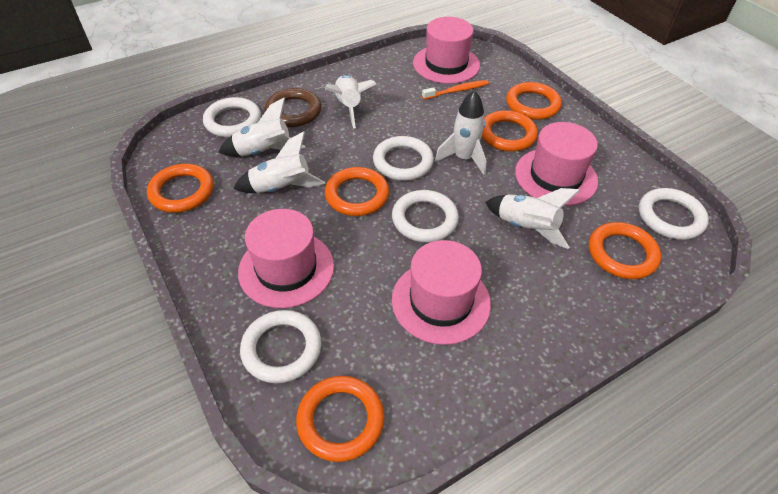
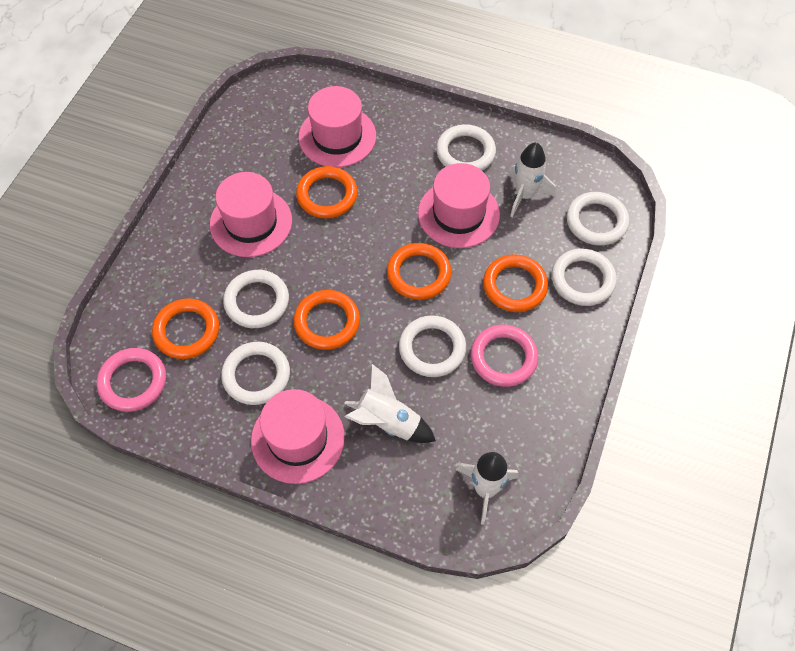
brown ring: [265,88,321,127] = 1 -> none = 0
orange ring: [147,164,214,213] [296,376,384,462] [325,167,389,216] [482,110,538,152] [506,82,562,120] [589,222,661,279] = 6 -> [152,298,219,359] [293,290,360,350] [296,166,358,218] [387,243,452,300] [483,254,548,312] = 5
orange toothbrush: [422,80,489,100] = 1 -> none = 0
pink ring: none = 0 -> [97,348,166,412] [471,324,538,387] = 2
white ring: [203,97,261,137] [240,310,321,383] [373,136,434,181] [392,190,459,242] [639,188,709,240] = 5 -> [221,342,290,405] [223,270,289,328] [399,315,466,377] [436,124,496,171] [552,249,617,306] [567,192,629,246] = 6
white rocket: [218,98,305,156] [233,132,325,193] [325,75,376,128] [435,90,486,175] [485,188,580,249] = 5 -> [344,364,436,443] [456,452,518,525] [508,142,556,217] = 3

